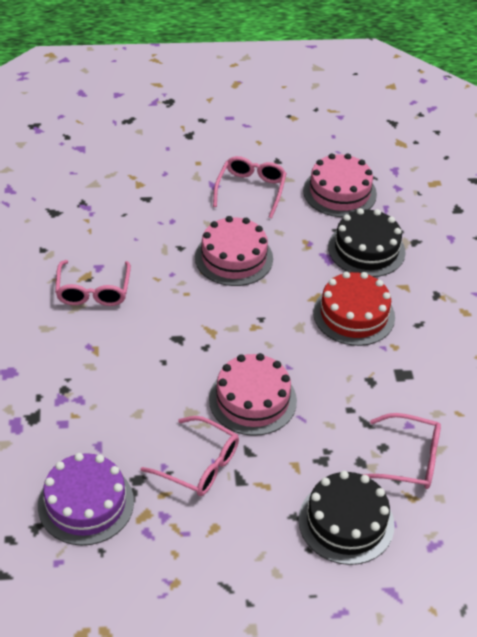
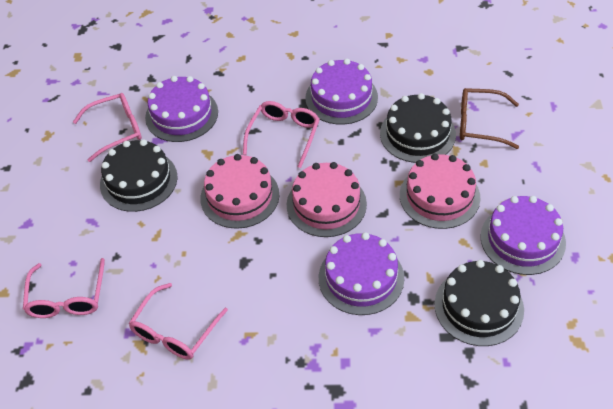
black cake: [298,471,394,565] [328,208,406,277] = 2 -> [100,139,178,212] [380,93,456,163] [434,260,524,346] = 3
brown glasses: none = 0 -> [460,88,519,149] = 1
purple cake: [38,453,134,545] = 1 -> [145,76,218,142] [305,59,378,125] [319,232,404,315] [480,196,566,275] = 4
red cake: [313,272,395,346] = 1 -> none = 0

